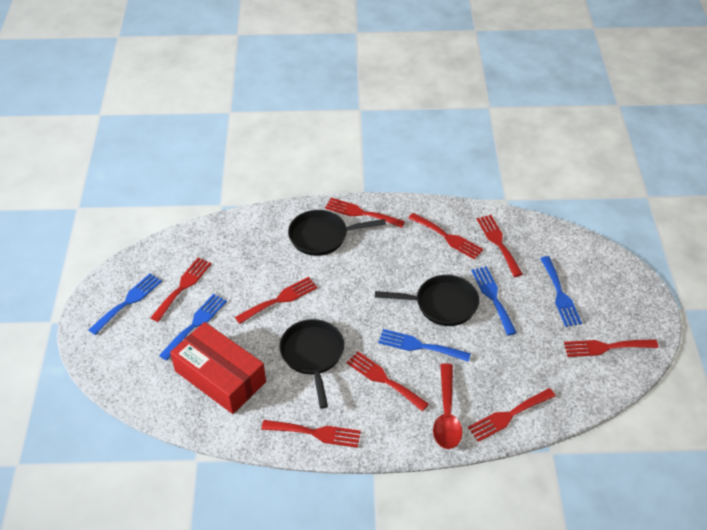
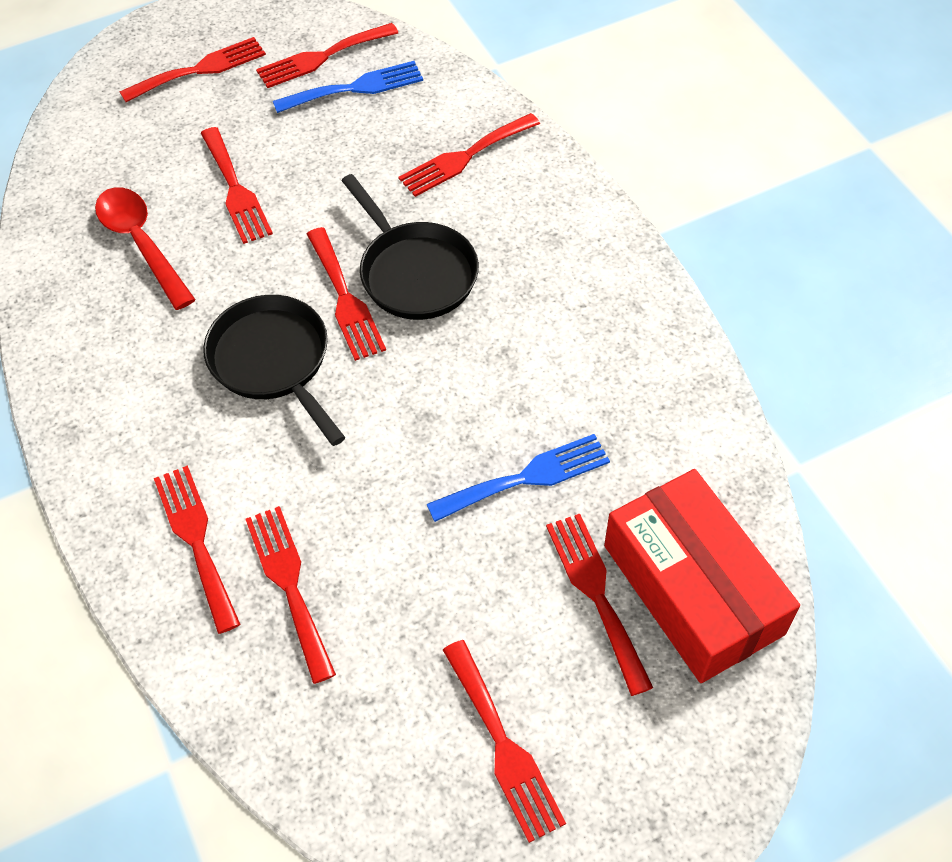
black pan: [279,319,344,409] [288,210,386,256] [375,275,479,326] = 3 -> [203,295,346,446] [341,174,479,320] = 2
blue fork: [89,273,162,335] [159,294,227,360] [378,329,471,362] [471,266,517,336] [540,256,582,327] = 5 -> [273,61,423,113] [427,434,610,522] = 2

